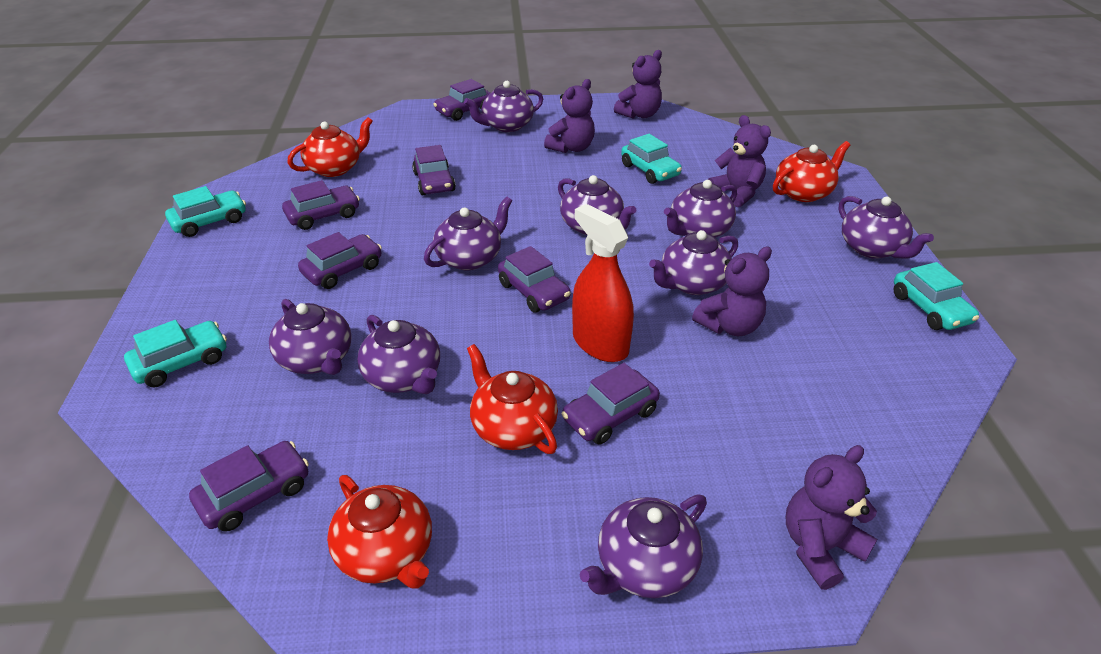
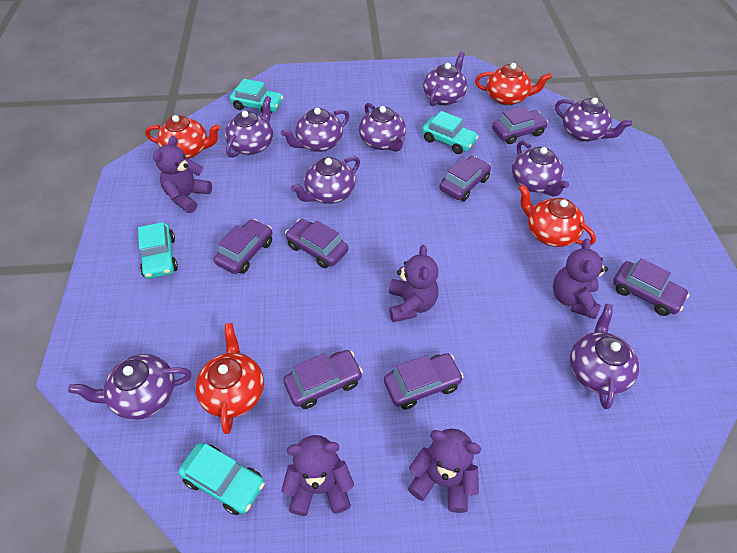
red spray bottle: [572,204,634,362] = 1 -> none = 0

